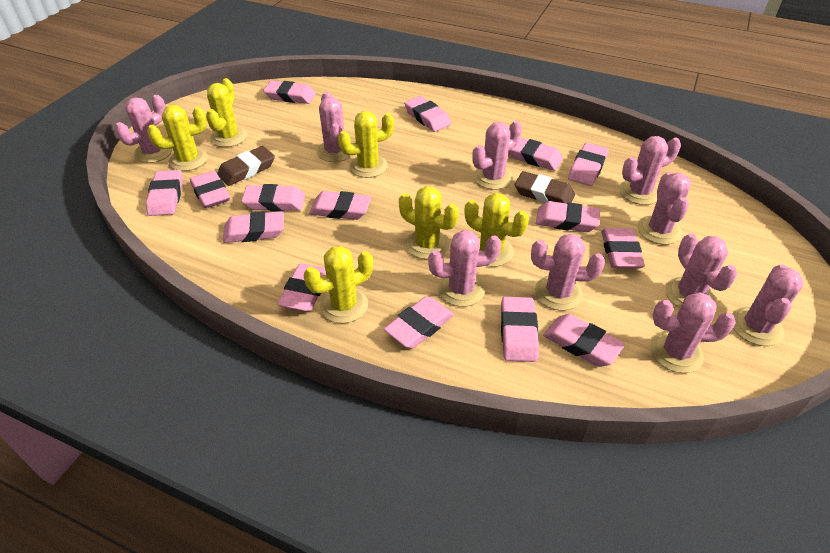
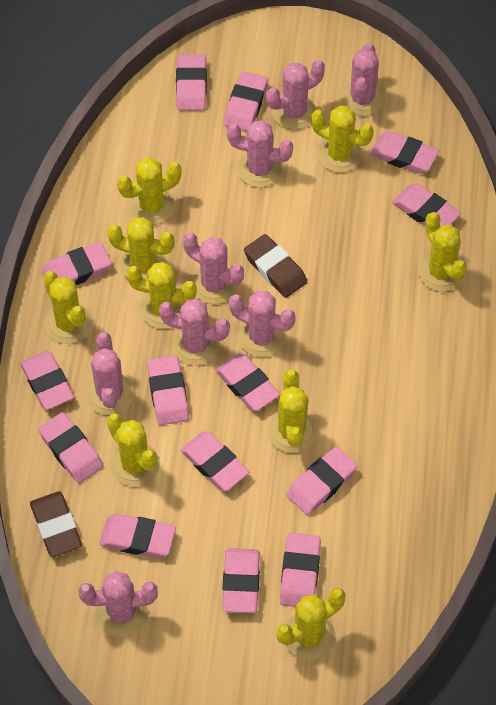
pink cactus: [115,95,173,163] [317,92,352,162] [428,230,501,307] [472,121,522,190] [531,234,605,310] [620,136,681,205] [638,172,691,245] [650,292,736,373] [665,233,737,308] [732,264,804,346] = 10 -> [78,571,158,637] [86,332,134,415] [159,299,230,366] [183,233,244,304] [227,120,293,188] [229,291,296,357] [266,60,325,130] [340,43,384,116] = 8
pink eraser: [146,170,183,216] [190,171,230,208] [223,211,284,243] [241,184,305,211] [263,80,316,104] [277,264,326,312] [309,191,371,220] [384,296,454,349] [404,96,451,132] [501,297,539,362] [508,138,563,171] [536,201,600,232] [543,314,625,367] [568,143,609,186] [601,228,645,268] = 15 -> [20,351,74,410] [38,412,103,483] [41,242,112,285] [100,514,176,558] [147,356,189,425] [176,54,207,110] [181,431,249,491] [215,353,280,411] [222,548,260,613] [223,71,268,131] [280,533,321,607] [286,446,358,515] [370,131,439,174] [392,183,461,226] = 14
yellow cactus: [147,105,208,171] [206,78,247,147] [304,246,373,323] [338,111,394,178] [399,186,459,259] [464,193,529,267] = 6 -> [43,271,93,344] [107,217,174,278] [107,413,160,487] [117,158,182,225] [126,262,197,329] [267,370,317,453] [276,588,346,661] [311,106,374,173] [418,212,467,292] = 9

